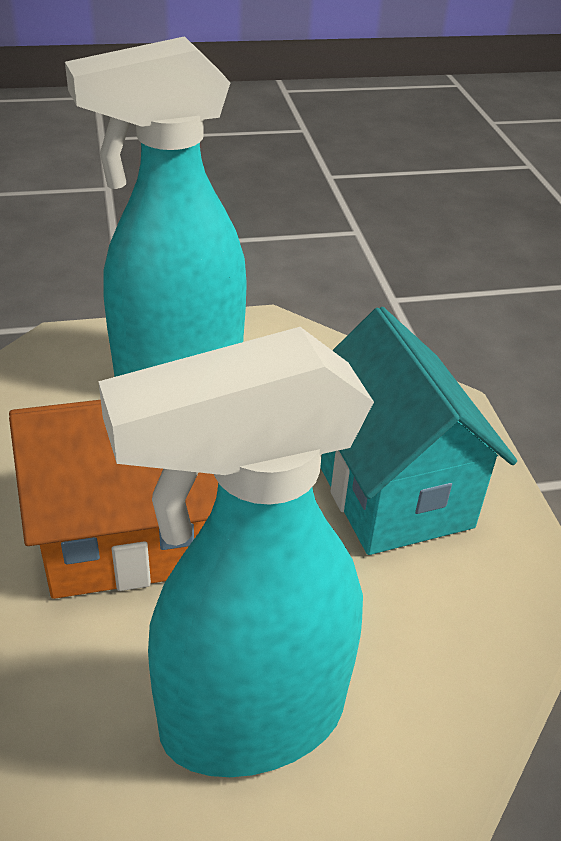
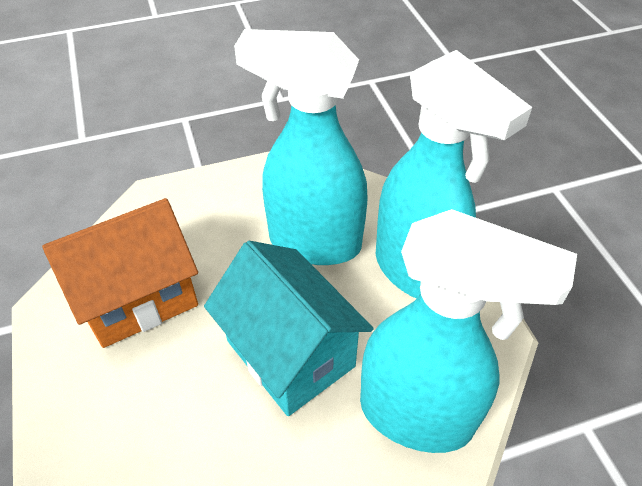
turquoise spray bottle: [65,36,247,377] [98,327,374,777] = 2 -> [234,29,367,265] [360,209,577,453] [376,50,532,299] = 3

